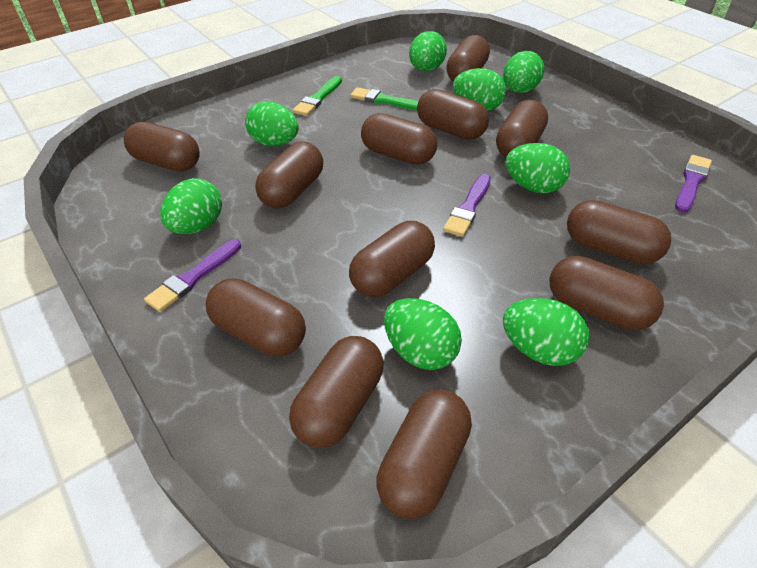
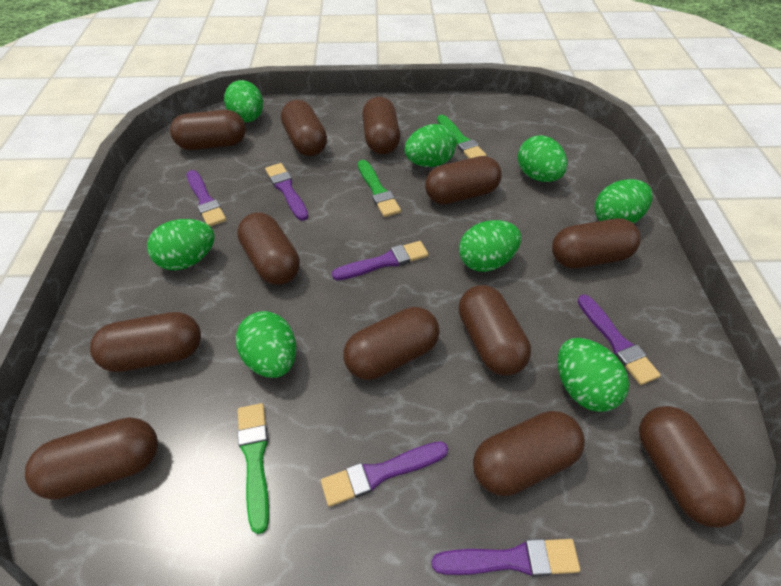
green brush: [293,76,342,116] [350,87,418,111] = 2 -> [238,403,269,534] [358,160,401,217] [437,115,486,159] = 3
purple brush: [144,239,241,312] [443,174,491,237] [675,155,712,213] = 3 -> [187,170,226,227] [265,163,308,221] [321,441,448,507] [332,241,428,280] [431,539,580,577] [577,294,661,385] = 6

